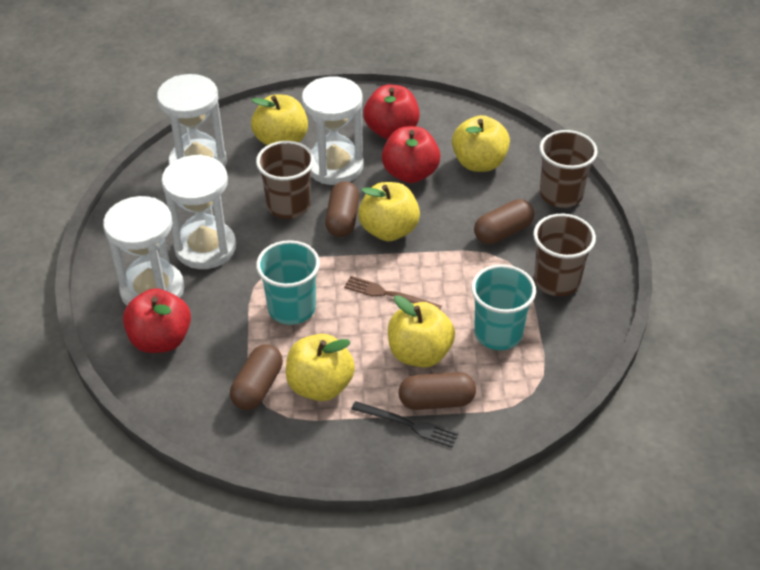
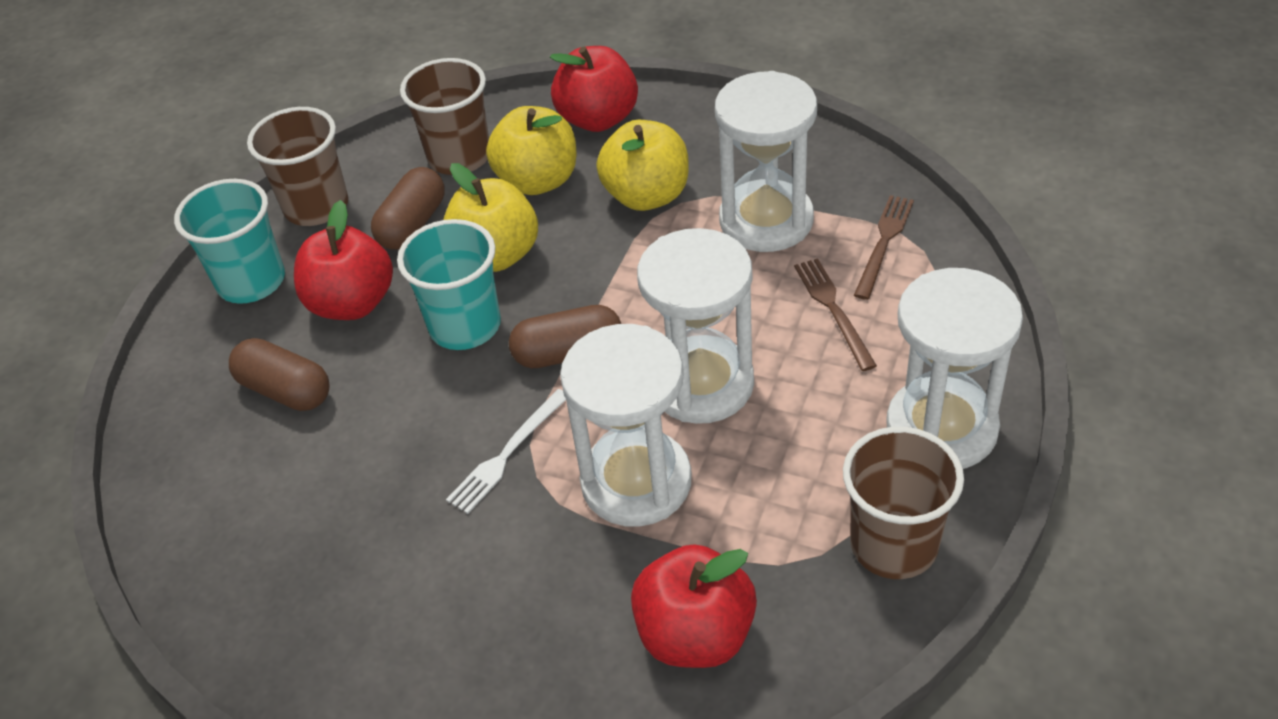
black fork: [351,401,459,448] = 1 -> none = 0
brown capsule: [230,344,283,410] [325,181,360,237] [398,372,476,410] [474,199,534,244] = 4 -> [229,338,330,411] [371,167,445,250] [509,305,621,368] = 3
brown fork: [344,276,442,309] = 1 -> [794,258,877,371] [854,195,914,300] = 2
white fork: none = 0 -> [446,389,566,514] = 1
yellow apple: [251,94,308,145] [286,334,355,401] [358,182,420,241] [388,295,455,368] [452,115,510,172] = 5 -> [443,163,538,272] [486,106,577,195] [596,120,689,211] = 3

